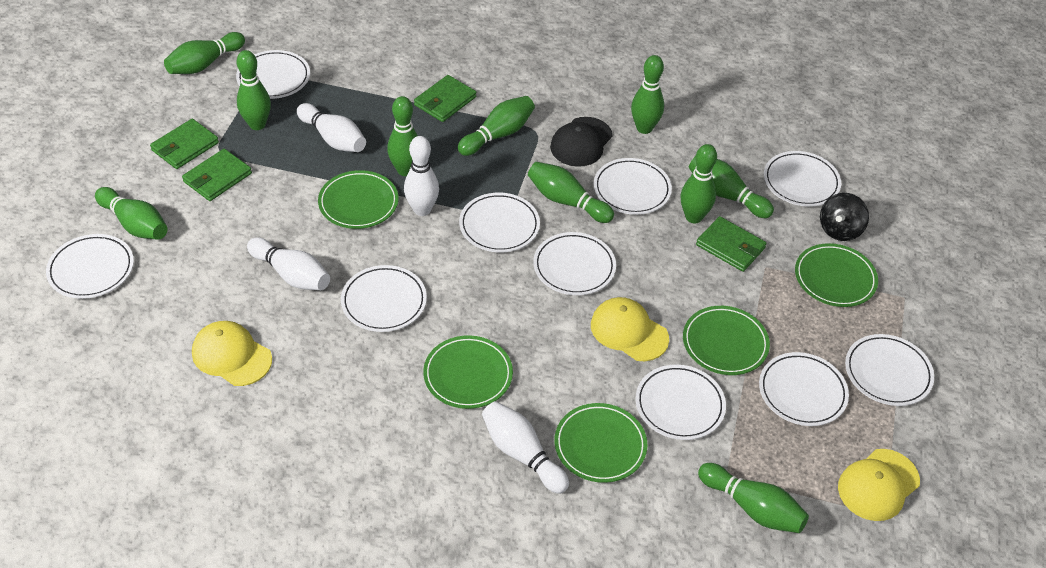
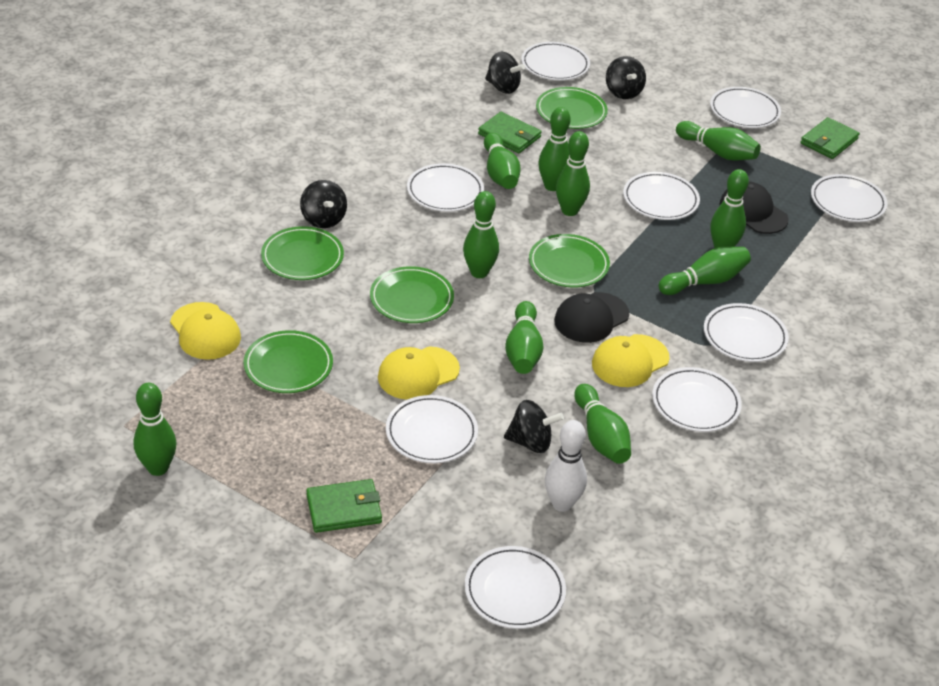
black cap: [550,117,613,167] = 1 -> [554,292,629,343] [719,181,789,234] = 2
black spinning top: [820,193,869,241] = 1 -> [300,180,347,228] [485,51,525,94] [504,400,564,453] [606,56,646,99] = 4
green wallet: [150,119,219,169] [182,149,252,201] [414,75,476,122] [696,216,767,272] = 4 -> [306,479,382,533] [478,112,542,154] [800,117,860,159] = 3
white bowling pin: [247,237,330,290] [297,103,366,152] [404,136,439,216] [482,401,569,494] = 4 -> [545,420,587,512] = 1
white plate: [46,234,134,299] [236,50,310,99] [341,265,427,332] [459,193,540,252] [533,232,616,295] [594,158,672,215] [636,365,726,440] [759,352,849,426] [764,151,841,207] [845,334,934,406] = 10 -> [386,395,478,463] [407,163,484,212] [465,546,566,629] [521,42,590,81] [623,172,700,220] [652,367,742,432] [704,303,789,362] [710,87,781,128] [811,174,888,222] = 9

